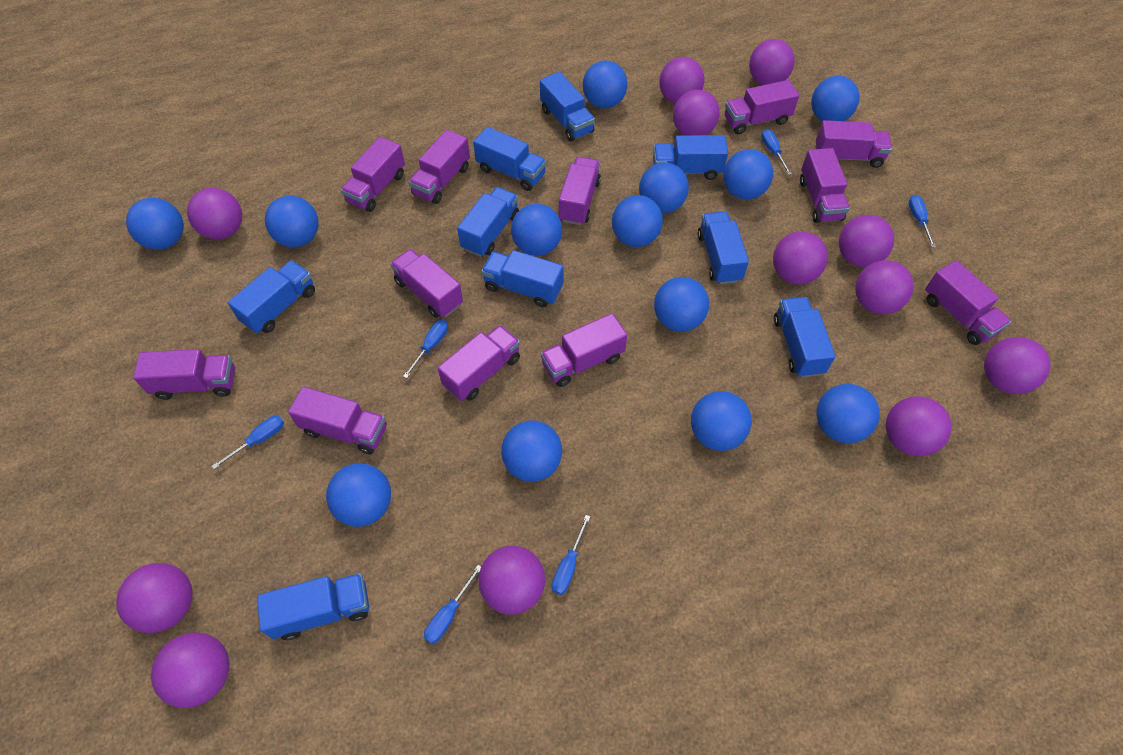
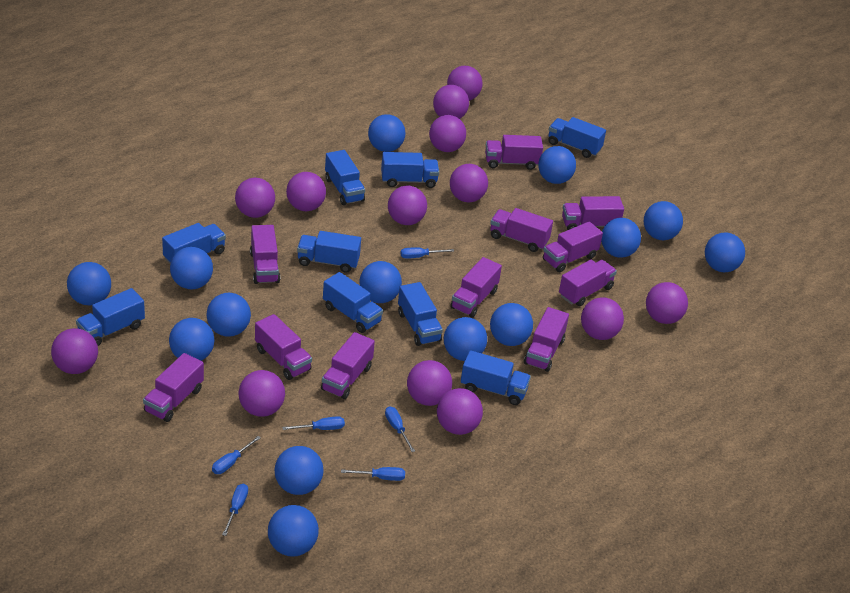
blue ball: [126,198,184,250] [265,196,319,247] [326,463,391,527] [501,420,562,482] [511,204,562,256] [583,61,628,109] [612,195,663,247] [639,163,689,213] [654,277,709,332] [691,391,752,451] [723,149,773,200] [811,76,860,121] [817,384,880,443] = 13 -> [67,262,111,305] [169,318,215,361] [170,247,213,289] [207,293,251,337] [268,505,319,557] [274,446,323,495] [359,261,402,303] [368,114,405,152] [444,317,487,361] [490,303,533,346] [538,146,576,184] [601,218,641,258] [644,201,683,240] [705,232,745,272] = 14
purple ball: [116,563,193,633] [151,632,230,708] [187,188,242,239] [478,546,545,615] [659,57,705,104] [673,89,720,135] [749,39,795,85] [773,231,828,284] [839,215,894,267] [855,260,914,314] [886,396,952,456] [984,337,1050,394] = 12 -> [51,328,98,374] [235,178,275,218] [238,370,285,417] [286,172,326,211] [388,186,427,225] [407,360,452,406] [429,115,466,152] [433,85,469,119] [437,388,483,435] [447,66,482,101] [450,164,488,202] [581,297,624,340] [646,282,688,324] = 13
purple truck: [133,349,235,400] [288,386,386,454] [341,137,405,212] [390,249,463,318] [408,130,470,204] [438,325,520,401] [541,313,627,387] [558,157,601,225] [725,80,799,134] [800,148,850,223] [815,120,892,168] [925,260,1011,345] = 12 -> [143,353,204,422] [250,225,280,284] [255,314,312,380] [321,332,375,399] [450,257,502,317] [485,135,543,170] [490,208,553,252] [524,307,569,372] [543,222,603,272] [559,259,617,306] [562,196,624,230] = 11

